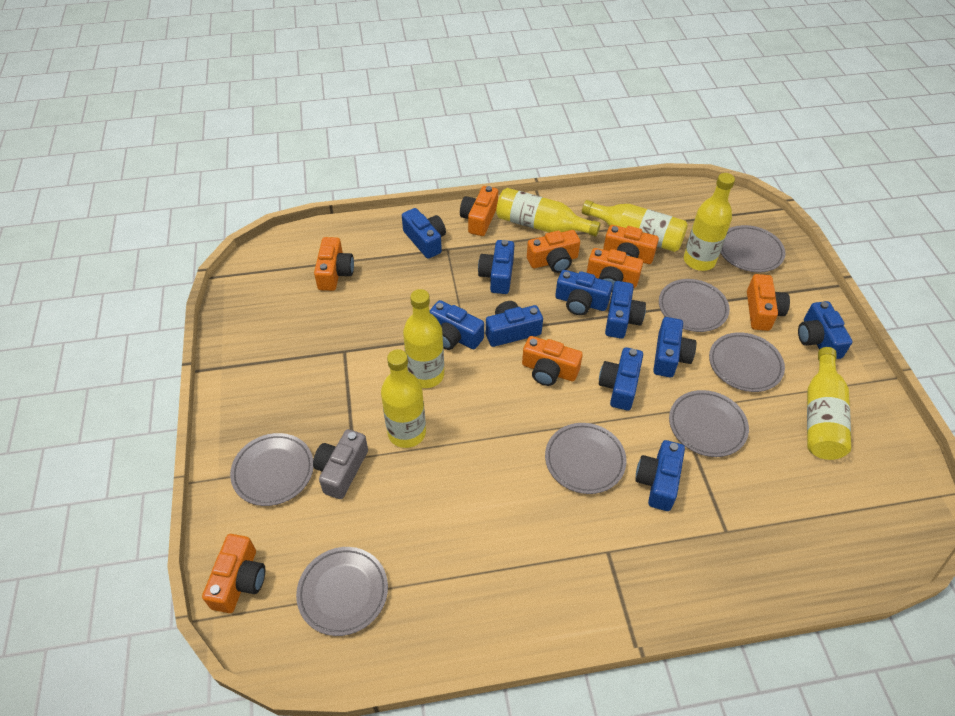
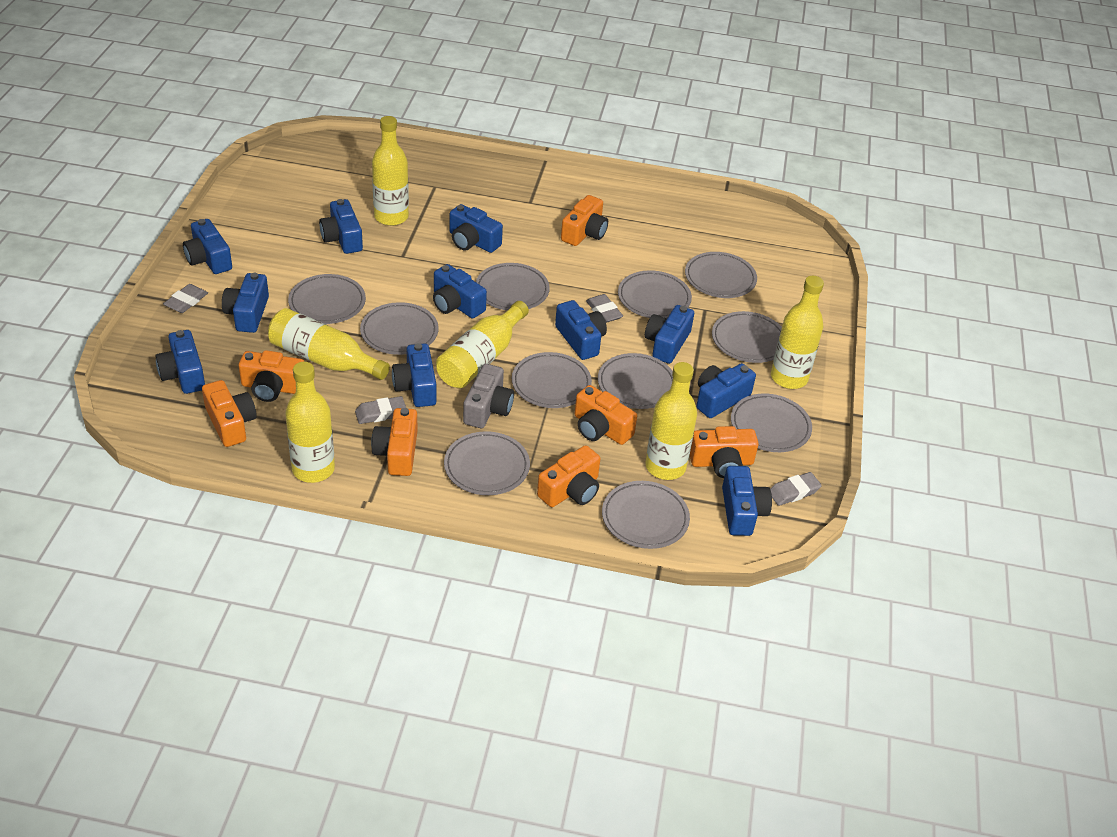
blue camera: [402,208,446,259] [430,300,484,350] [478,240,514,294] [486,301,543,347] [555,270,613,315] [599,347,643,410] [605,281,646,339] [635,440,685,511] [653,317,696,378] [798,301,853,359] = 10 -> [155,330,205,394] [183,219,232,274] [222,273,269,333] [319,199,363,254] [392,343,436,407] [433,264,487,318] [449,204,503,253] [555,300,607,360] [645,305,694,364] [696,363,756,418] [722,466,772,536] = 11
grey eraser: none = 0 -> [163,284,208,313] [355,396,406,424] [586,294,623,323] [770,472,822,506] = 4
grey plate: [230,433,313,506] [296,547,388,636] [545,423,627,494] [659,279,730,332] [669,390,749,457] [709,332,785,392] [720,225,785,272] = 7 -> [288,274,366,324] [360,302,439,355] [444,431,530,495] [476,263,550,311] [512,352,592,408] [598,353,673,409] [602,481,690,549] [618,270,692,318] [685,252,757,298] [712,311,782,363] [731,393,812,452] = 11
orange camera: [202,534,265,613] [314,237,354,291] [460,186,498,236] [522,336,583,386] [527,230,580,273] [587,248,643,292] [603,225,659,264] [747,274,790,331] = 8 -> [202,380,257,447] [239,350,305,402] [371,408,417,476] [537,445,600,507] [561,195,608,246] [575,385,637,445] [690,426,759,478] = 7

